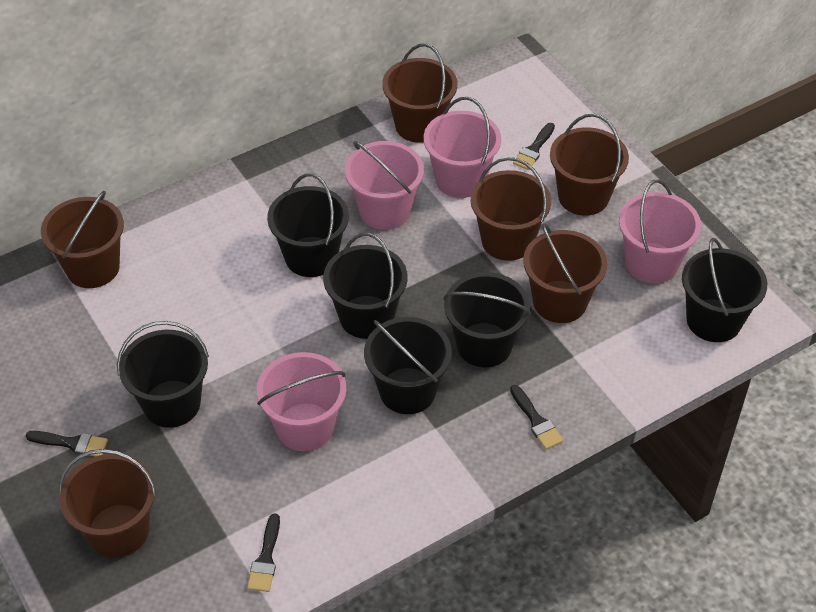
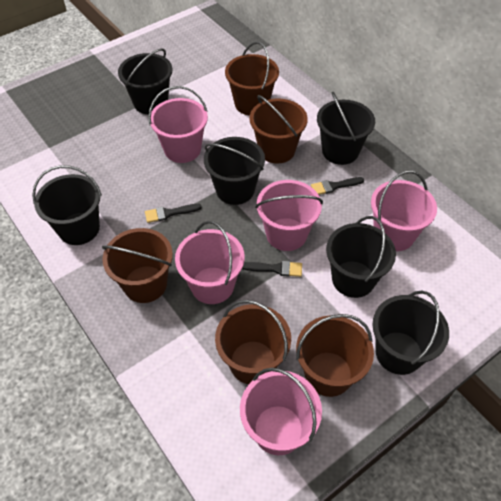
black brush: [25,431,108,456] [247,513,280,592] [510,385,563,450] [513,123,555,170] = 4 -> [145,204,202,223] [243,261,302,277] [311,177,364,195] = 3
brown bucket: [41,191,124,288] [58,449,157,558] [382,43,457,143] [471,157,551,261] [523,224,607,323] [550,114,629,216] = 6 -> [102,228,173,303] [215,300,291,384] [225,42,279,115] [250,95,308,164] [296,314,374,397] = 5
pink bucket: [257,352,346,451] [345,141,424,230] [424,97,501,198] [619,179,701,283] = 4 -> [148,86,208,163] [175,221,245,304] [240,368,322,455] [255,180,323,251] [371,170,437,251] = 5

